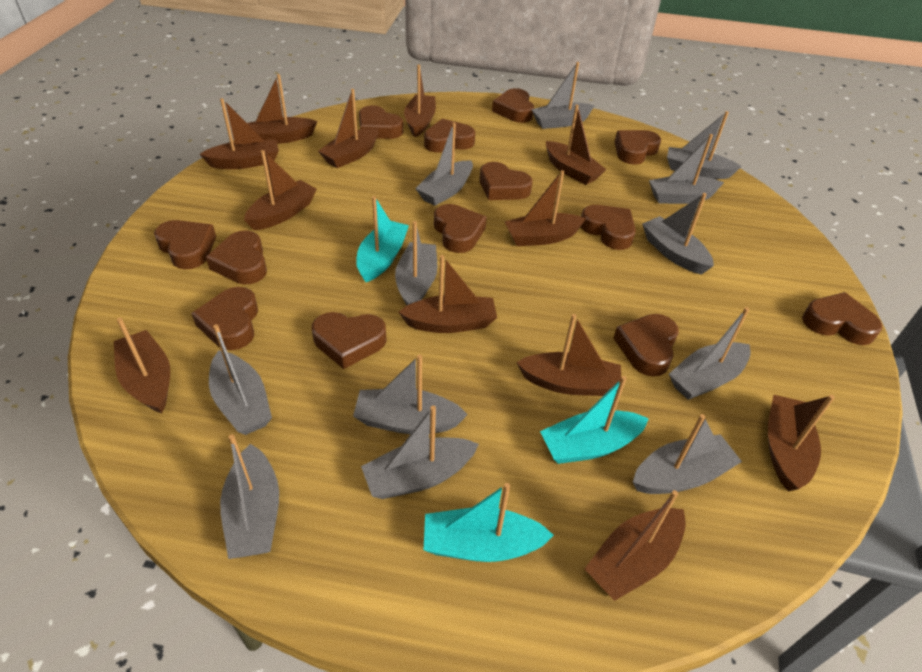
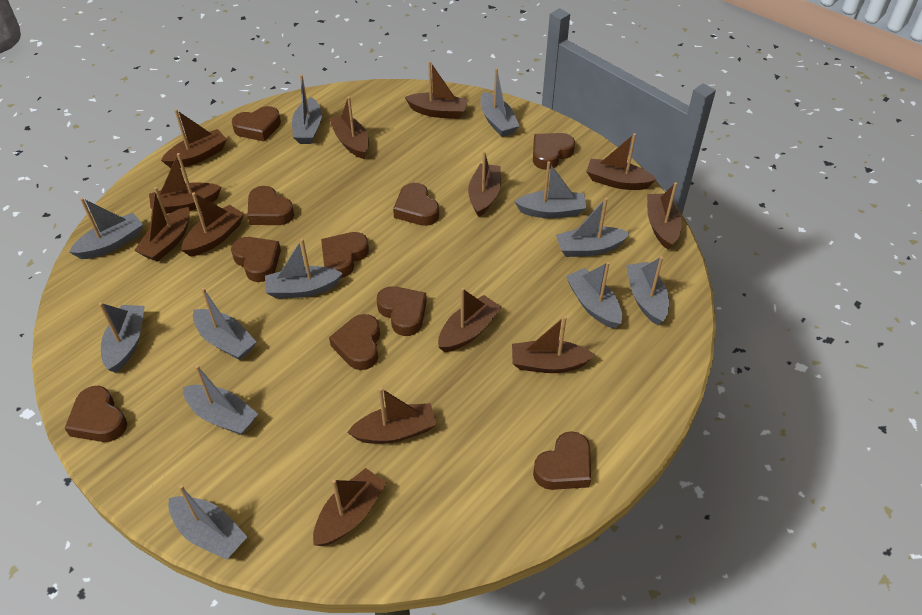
brown boat: [114,318,170,413] [200,98,279,169] [244,150,317,230] [247,74,317,144] [318,89,379,168] [398,255,497,333] [404,64,436,137] [505,170,586,246] [516,314,621,396] [546,105,606,185] [585,490,686,601] [768,395,835,491] = 12 -> [134,187,190,262] [149,153,221,214] [161,109,227,168] [181,192,244,257] [313,468,387,546] [329,96,369,159] [347,387,437,444] [405,61,468,119] [438,288,501,352] [468,151,501,217] [512,316,595,373] [586,133,657,190] [647,182,682,249] = 13
brown heart: [154,220,216,269] [191,287,258,350] [206,230,267,284] [312,312,387,369] [359,105,403,139] [424,118,475,153] [434,204,487,253] [480,162,533,200] [492,88,534,123] [581,205,636,250] [613,314,679,377] [615,130,661,165] [802,292,883,345] = 13 -> [65,386,127,442] [231,237,281,282] [232,106,281,142] [247,186,294,225] [321,232,369,278] [329,314,380,370] [377,286,427,336] [393,183,439,226] [533,133,575,170] [533,431,591,490] = 10
turquoise boat: [356,196,409,282] [424,483,554,562] [540,376,649,464] = 3 -> none = 0

